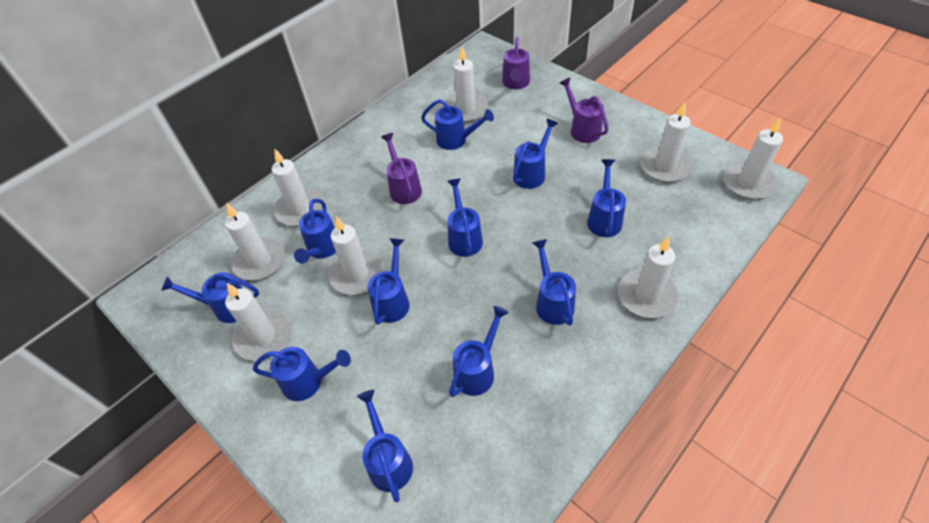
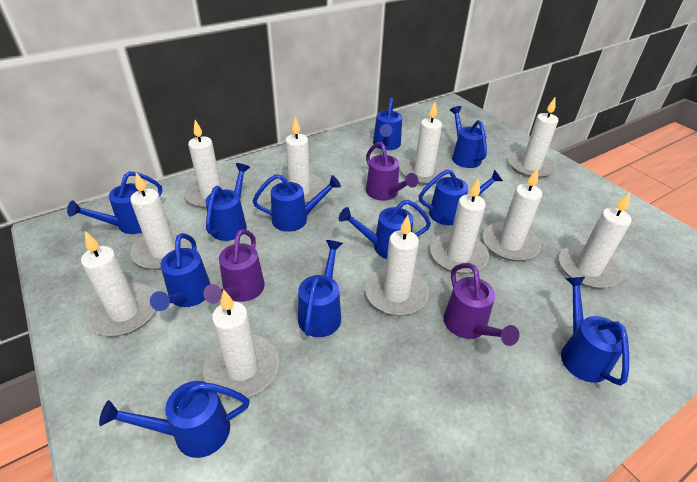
white candle: [225,203,285,280] [225,283,292,360] [272,149,325,226] [329,216,384,295] [444,46,488,123] [618,236,679,318] [641,102,692,182] [723,117,783,200] = 8 -> [81,231,155,336] [130,172,192,270] [184,120,236,209] [203,289,279,399] [275,117,325,204] [365,215,429,316] [401,102,448,185] [430,178,489,274] [483,168,542,262] [509,98,559,179] [559,193,632,289] = 11

